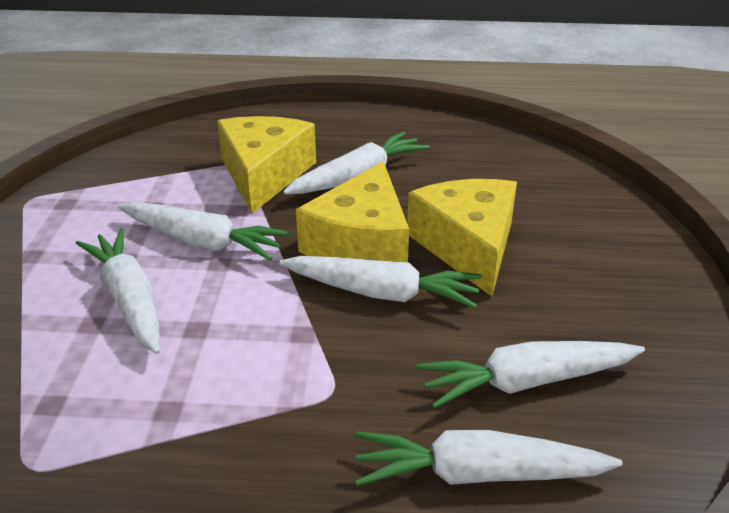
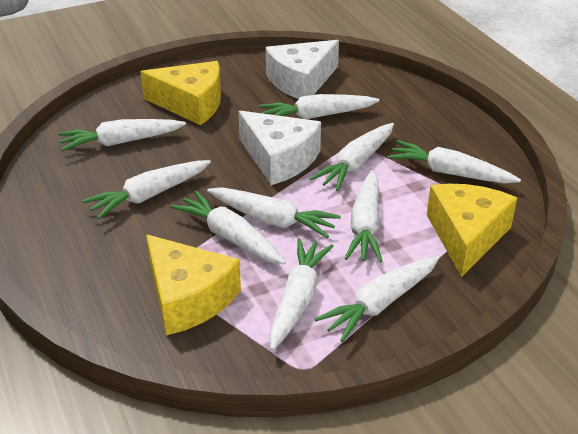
white carrot: [76,228,160,354] [118,202,291,261] [279,256,482,309] [283,131,430,194] [355,430,623,486] [417,341,645,409] = 6 -> [58,119,186,151] [82,160,211,219] [171,191,286,264] [207,187,341,238] [259,94,379,119] [269,238,333,350] [310,123,394,191] [315,256,439,342] [344,170,383,263] [387,140,521,183] = 10
white cheese: none = 0 -> [238,111,321,185] [266,40,339,99] = 2

